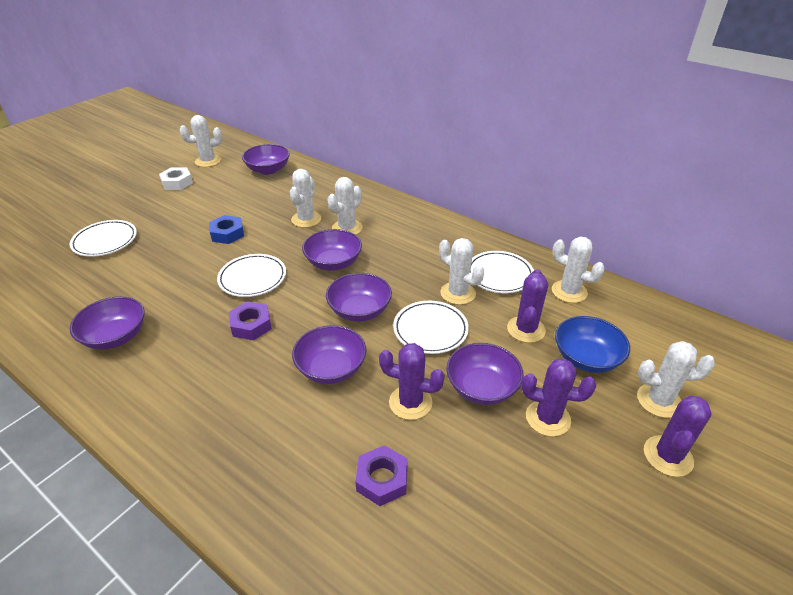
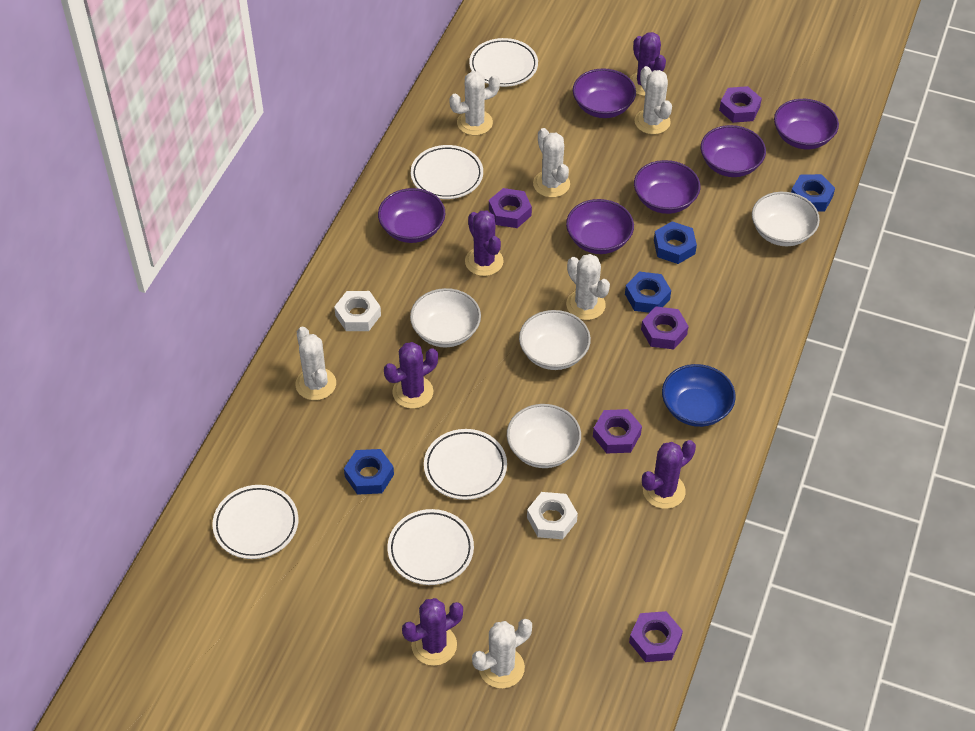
blue nut: [209,215,244,244] = 1 -> [344,449,394,495] [625,272,671,313] [654,221,697,264] [791,174,835,212] = 4
purple cactus: [379,343,445,420] [507,269,548,343] [522,358,596,437] [644,396,712,477] = 4 -> [384,342,438,409] [402,598,463,666] [465,210,504,276] [630,32,666,96] [642,440,696,509] = 5
purple nut: [229,301,272,341] [355,445,408,506] = 2 -> [489,188,532,228] [593,409,642,453] [629,611,683,662] [641,306,689,349] [719,86,762,123] = 5
white bowl: none = 0 -> [410,288,481,348] [507,404,581,468] [519,310,591,370] [752,192,820,246] = 4
white nut: [159,167,193,190] = 1 -> [334,291,381,331] [527,492,578,539] = 2
white plate: [70,220,137,257] [217,254,286,297] [393,301,469,354] [470,251,534,293] = 4 -> [212,485,298,559] [388,509,474,585] [411,145,483,199] [424,429,507,500] [469,38,538,87] = 5

